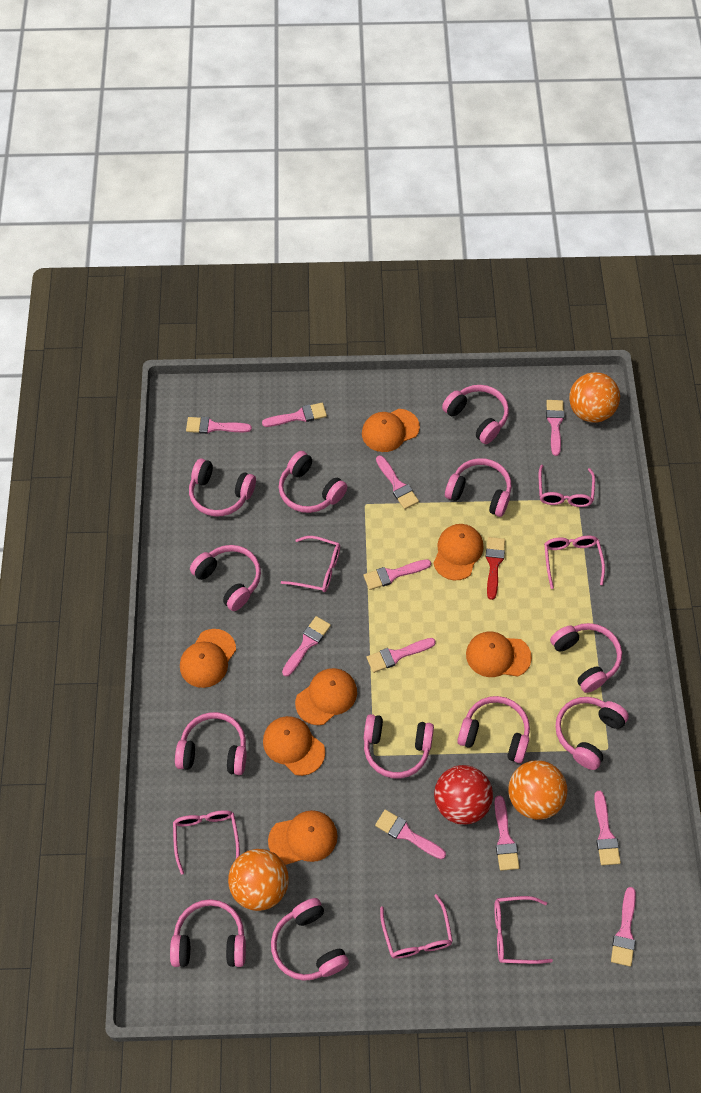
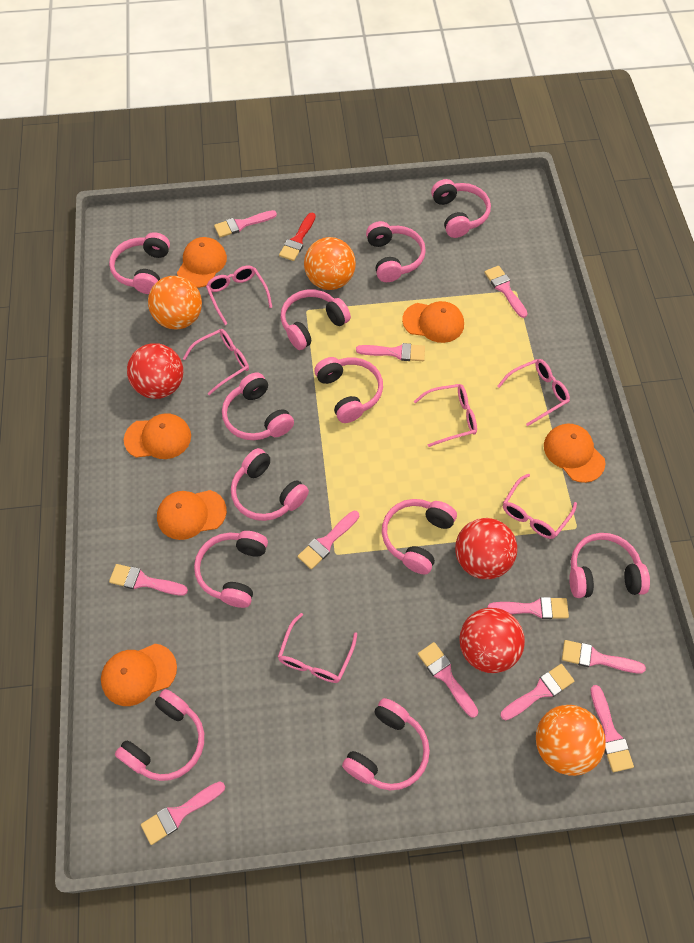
orange cap: [180,629,236,688] [263,716,325,776] [268,810,338,865] [295,668,357,725] [362,409,420,452] [433,524,484,580] [466,632,532,677] = 7 -> [101,643,177,706] [124,413,191,459] [157,490,227,540] [177,237,227,288] [402,301,464,343] [544,424,605,483] = 6
red ball: [434,765,493,825] = 1 -> [127,343,183,399] [455,518,517,579] [459,608,525,673] = 3

